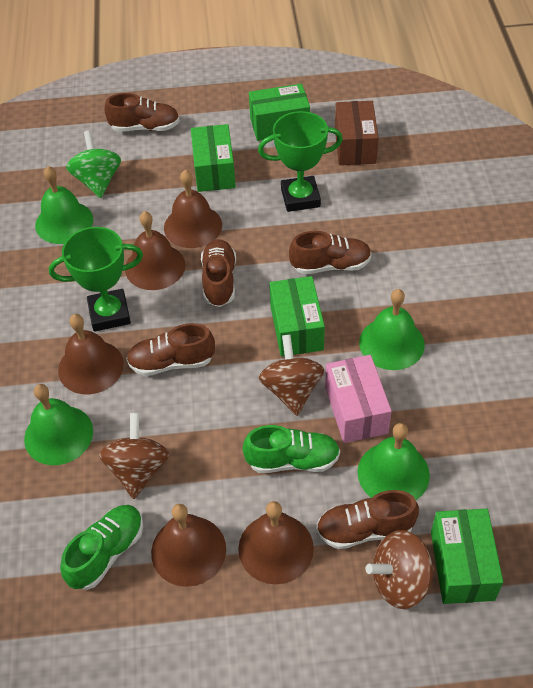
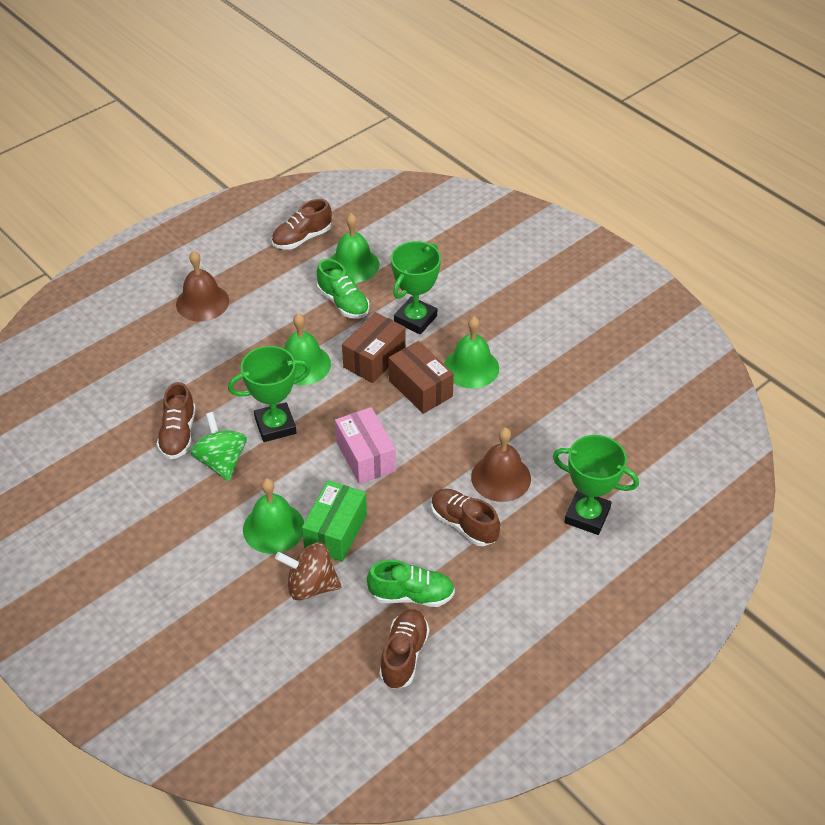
brown bell: [58,314,124,394] [125,211,185,290] [151,504,226,587] [164,170,222,248] [238,501,314,584] = 5 -> [176,251,229,321] [471,427,531,502] = 2
brown box: [335,101,378,165] = 1 -> [342,312,405,383] [389,341,454,414] = 2
brown shoe: [104,93,180,132] [126,323,215,376] [201,239,236,307] [289,231,372,274] [316,490,419,549] = 5 -> [157,382,196,460] [272,199,332,250] [379,609,429,689] [431,489,500,546] = 4
brown spinning top: [99,413,169,499] [259,335,324,416] [365,530,436,609] = 3 -> [275,542,341,600] = 1
green box: [191,124,236,192] [249,84,310,141] [269,276,325,356] [431,509,503,604] = 4 -> [302,480,367,562] = 1
green trophy: [49,227,143,332] [258,111,343,212] = 2 -> [228,346,311,442] [391,241,441,334] [553,435,639,535] = 3

